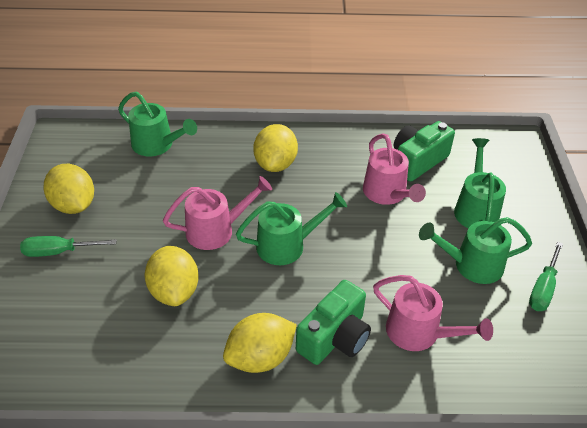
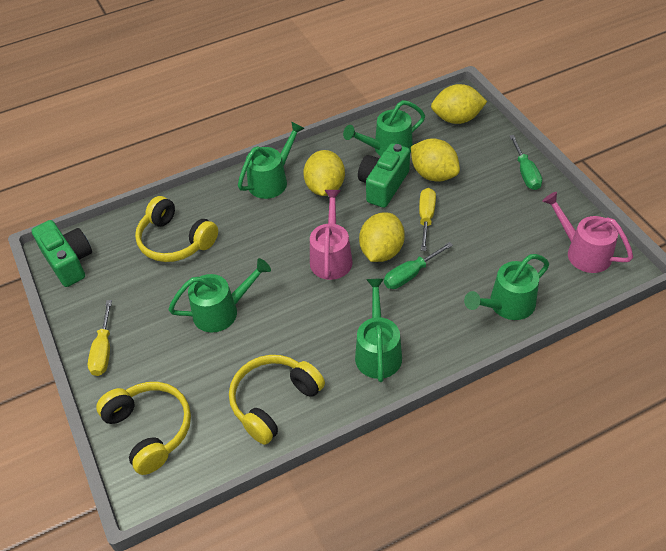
green watering can: [118,92,197,156] [236,192,347,265] [419,217,532,284] [454,138,506,228] = 4 -> [168,258,271,333] [238,121,305,199] [343,100,425,156] [355,278,402,382] [464,254,549,320] = 5
pink watering can: [163,176,272,250] [363,133,426,205] [373,275,493,351] = 3 -> [310,190,353,280] [542,192,633,273] = 2
yellow headphones: none = 0 -> [96,382,191,475] [135,196,218,262] [229,355,325,445] = 3
yellow screwdriver: none = 0 -> [88,300,112,376] [419,188,436,251] = 2

